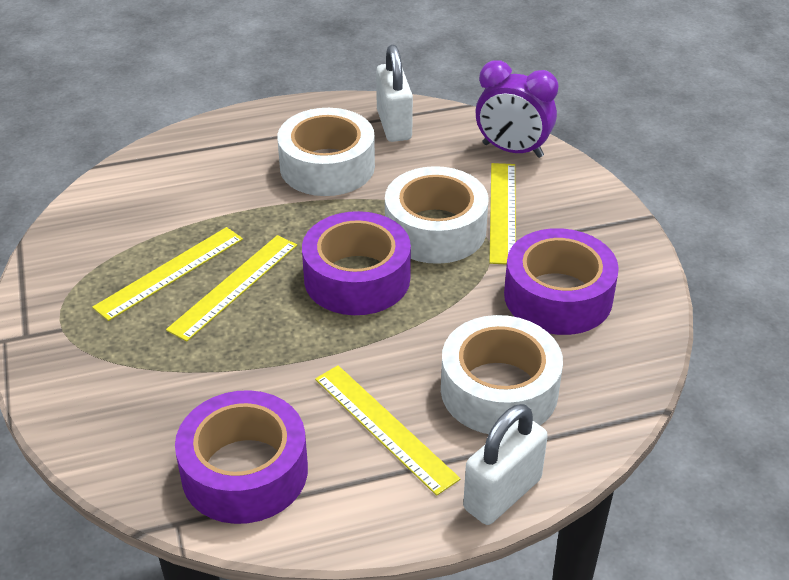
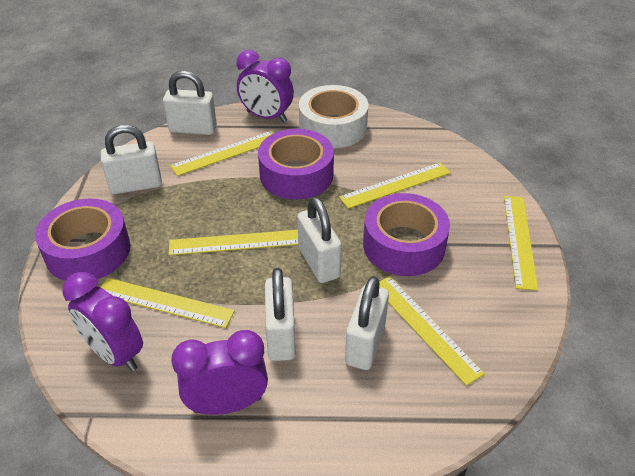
purple clock: [475,60,558,158] = 1 -> [62,272,143,371] [171,330,268,415] [237,50,294,122] = 3
white padlock: [376,45,413,142] [463,404,548,525] = 2 -> [101,125,162,194] [163,71,217,135] [265,268,296,361] [297,197,342,283] [345,276,389,370] = 5
white tape: [277,108,375,196] [385,166,489,264] [441,315,563,434] = 3 -> [299,85,368,148] = 1
yellow ruler: [92,227,243,321] [166,235,297,342] [315,365,460,496] [489,163,516,265] = 4 -> [101,278,235,328] [169,230,298,255] [170,131,274,176] [339,162,451,209] [379,276,485,386] [504,196,538,291] = 6

